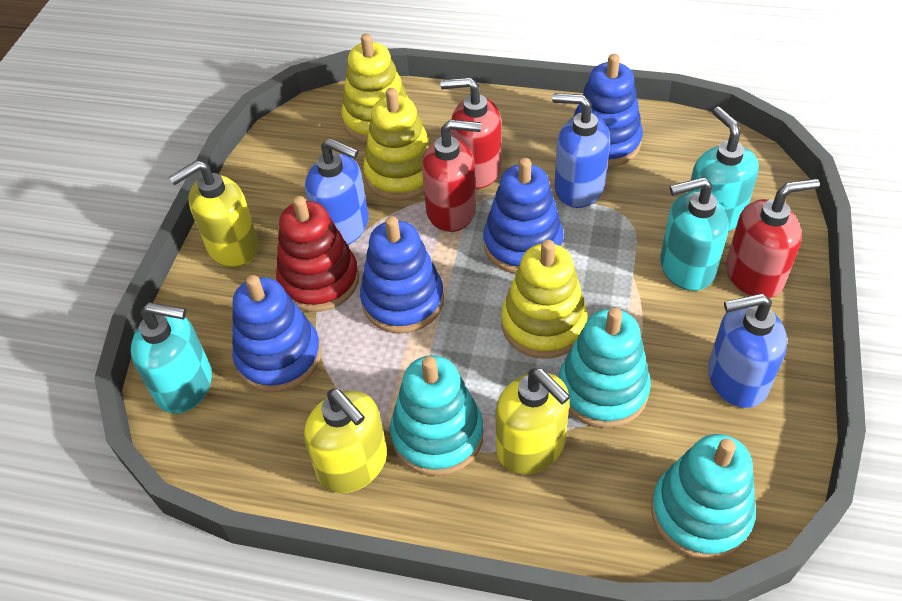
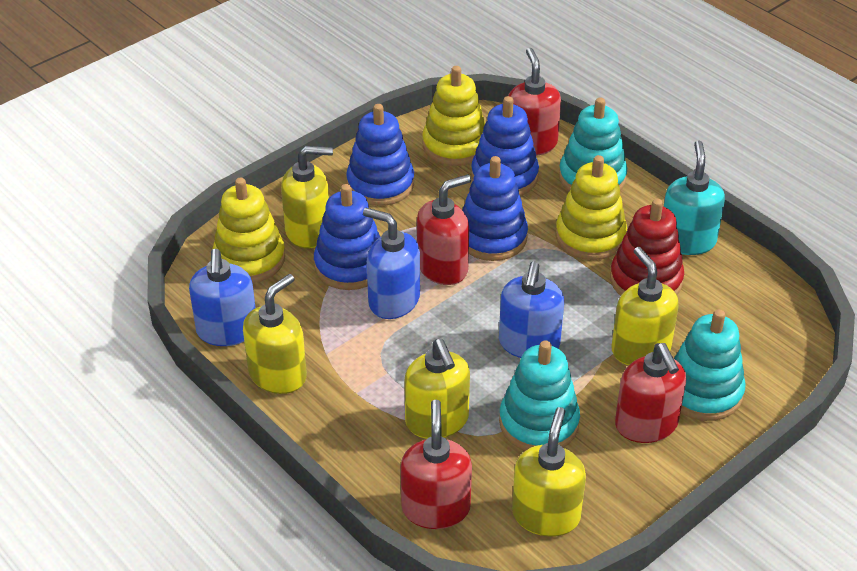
red soap dispenser: [422,120,481,232] [440,77,502,189] [726,178,820,298] = 3 -> [401,400,472,529] [417,174,471,285] [508,48,561,156] [615,343,686,443] = 4
turquoise soap dispenser: [130,302,212,414] [660,177,729,291] [688,107,759,232] = 3 -> [664,141,725,255] = 1
yellow soap dispenser: [169,160,259,267] [304,389,387,493] [496,368,570,474] = 3 -> [243,274,307,394] [281,146,333,249] [404,339,470,439] [512,407,586,537] [611,247,679,366] = 5

